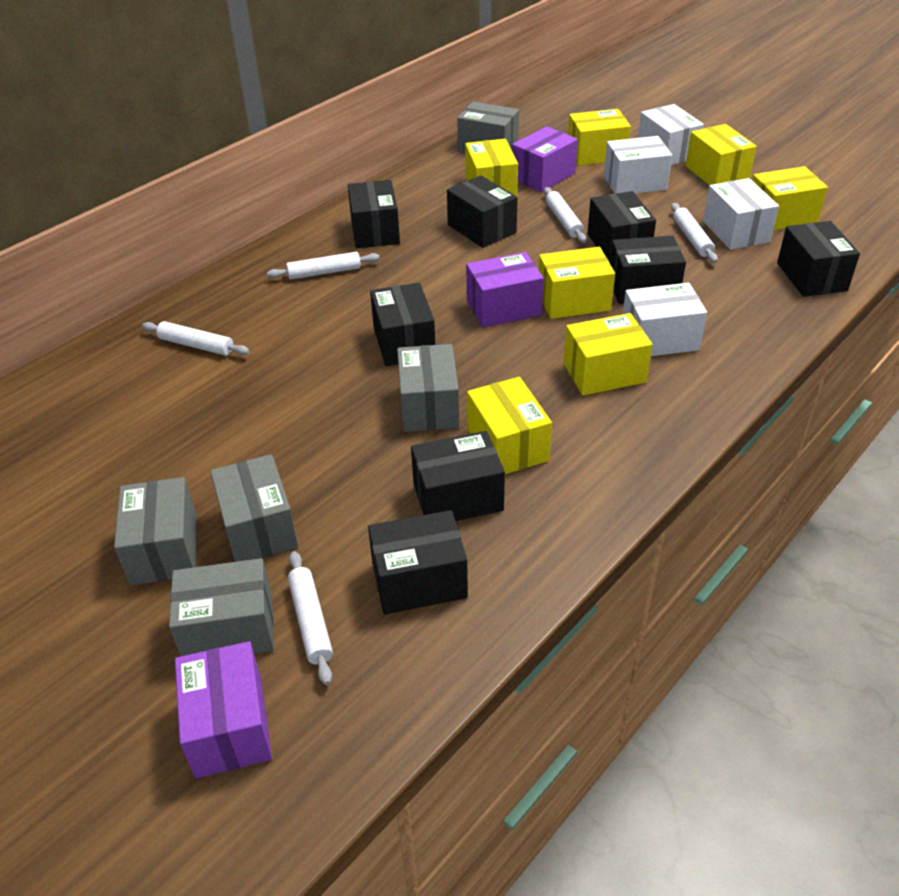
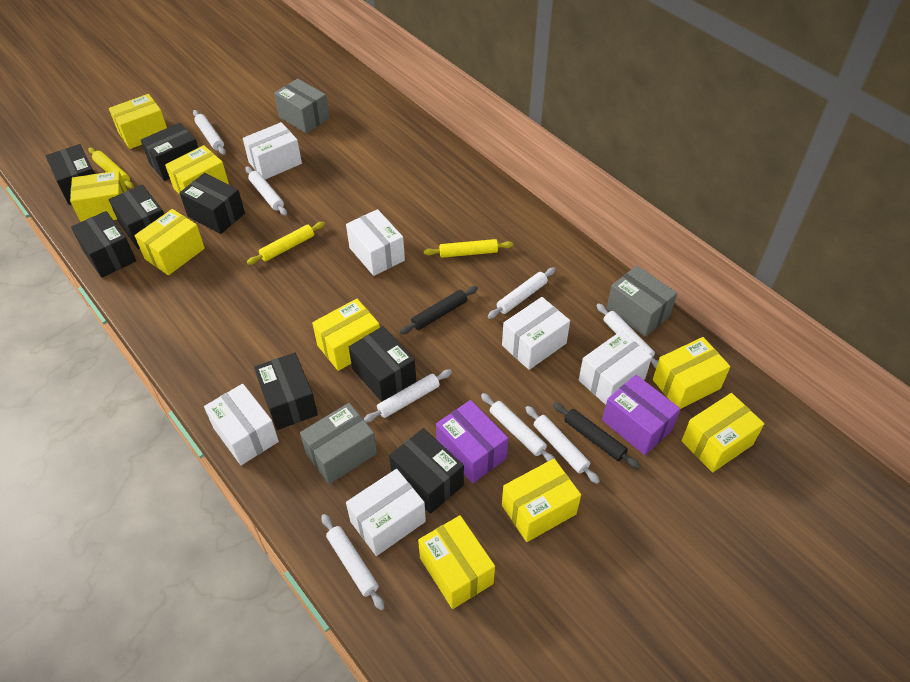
black rolling pin: none = 0 -> [400,286,478,334] [553,402,640,469] = 2
grey box: [114,477,197,586] [169,558,274,657] [210,454,298,562] [397,344,460,432] [457,102,519,152] = 5 -> [274,78,329,134] [300,403,377,484] [607,266,677,337] = 3
purple box: [175,641,272,778] [466,252,544,328] [512,126,578,192] = 3 -> [436,400,508,483] [602,375,681,455] = 2
white box: [604,136,672,194] [623,283,707,356] [638,104,704,165] [703,178,779,250] = 4 -> [204,384,279,465] [243,122,302,180] [346,209,405,276] [346,469,426,556] [502,297,570,370] [579,331,652,405] = 6
white rolling pin: [142,321,250,356] [267,252,380,280] [288,551,333,685] [544,187,586,243] [671,203,718,263] = 5 -> [193,110,226,155] [246,166,287,216] [321,514,385,611] [364,370,452,423] [481,393,556,462] [488,267,556,319] [525,406,600,484] [596,303,658,369] = 8
yellow box: [465,139,518,196] [467,377,552,474] [539,247,615,319] [564,313,653,396] [568,109,631,166] [686,124,757,185] [752,166,828,230] = 7 -> [70,171,127,222] [109,94,167,149] [135,209,205,275] [165,145,229,195] [312,299,380,371] [418,515,495,609] [502,459,581,542] [653,337,730,408] [681,393,764,473] = 9
yellow rolling pin: none = 0 -> [88,148,134,189] [247,222,325,265] [424,239,513,258] = 3

